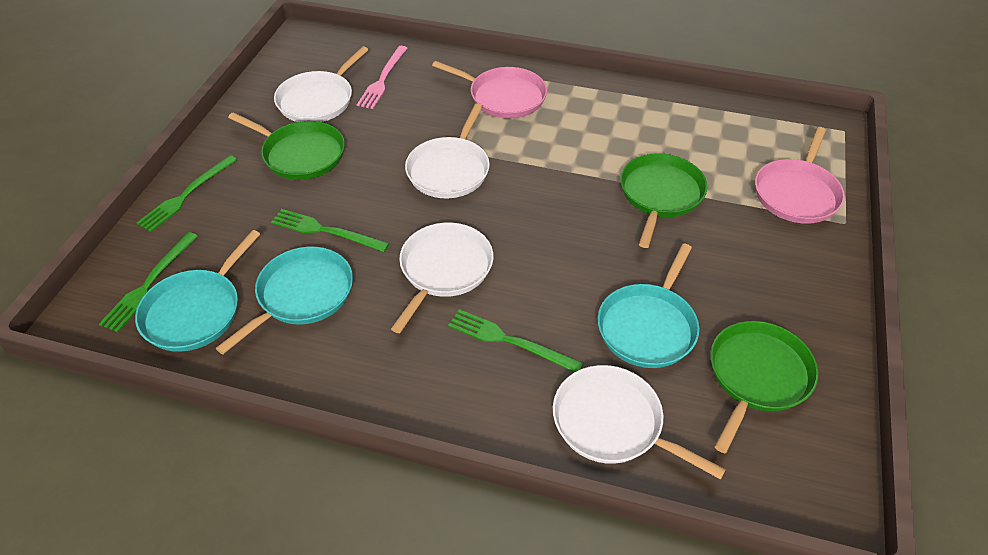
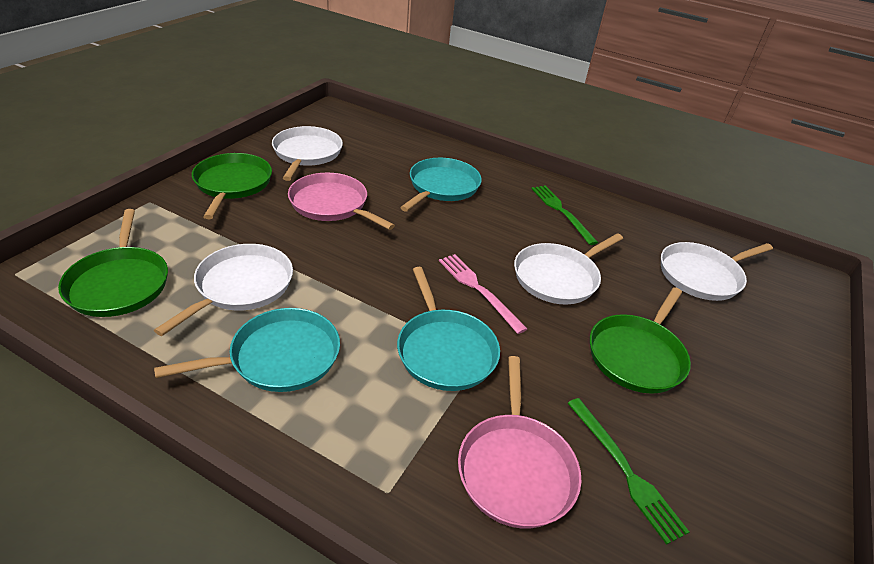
green fork: [99,232,198,332] [137,155,237,232] [271,209,390,252] [448,309,583,372] = 4 -> [531,185,598,245] [568,398,689,545] = 2

